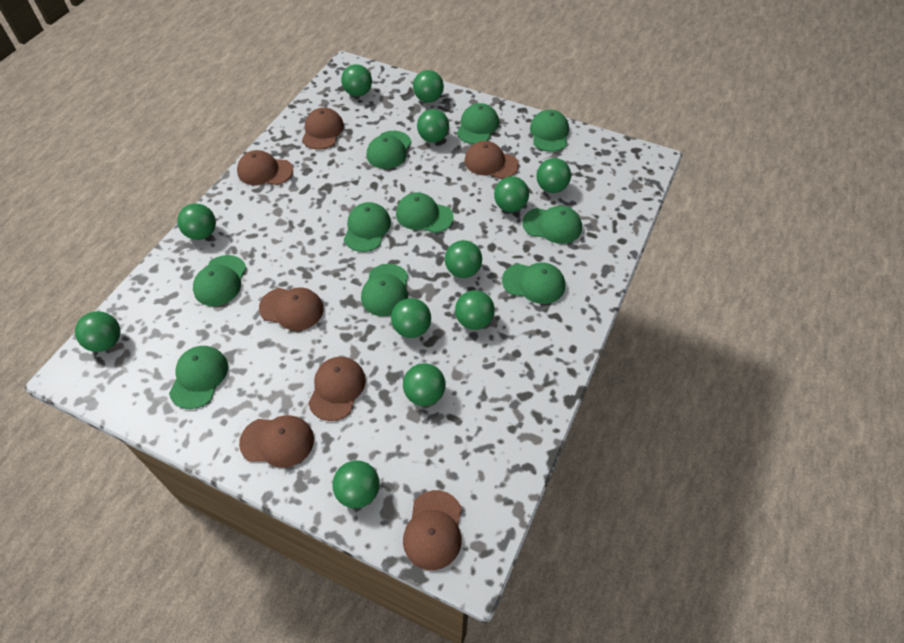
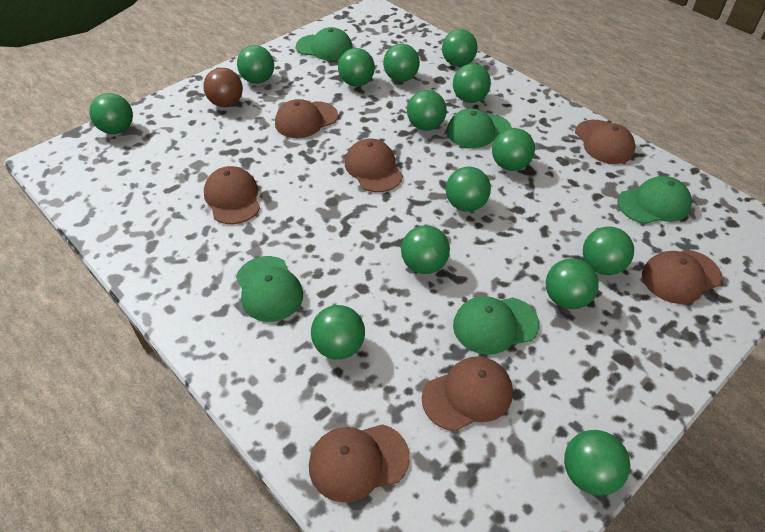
brown ball: none = 0 -> [203,68,243,107] = 1
green ball: [75,311,120,352] [177,204,216,240] [332,461,380,508] [341,64,372,97] [391,298,431,338] [403,363,446,406] [413,70,444,103] [417,109,449,143] [445,240,482,278] [455,290,495,330] [494,176,529,212] [536,158,571,193] = 12 -> [89,93,133,134] [237,45,274,84] [311,305,365,360] [338,48,375,86] [383,44,420,82] [401,225,450,274] [407,90,447,131] [442,29,478,67] [446,167,491,212] [453,64,491,103] [492,128,535,171] [546,258,599,309] [564,430,630,496] [583,226,634,275] = 14
green cap: [169,346,228,409] [193,255,246,306] [344,202,391,252] [361,264,408,316] [367,131,412,169] [396,192,454,233] [457,103,499,144] [502,262,565,304] [522,205,582,244] [530,109,569,152] = 10 -> [236,256,303,322] [296,27,353,61] [446,108,512,148] [453,296,539,355] [617,176,692,224] = 5

